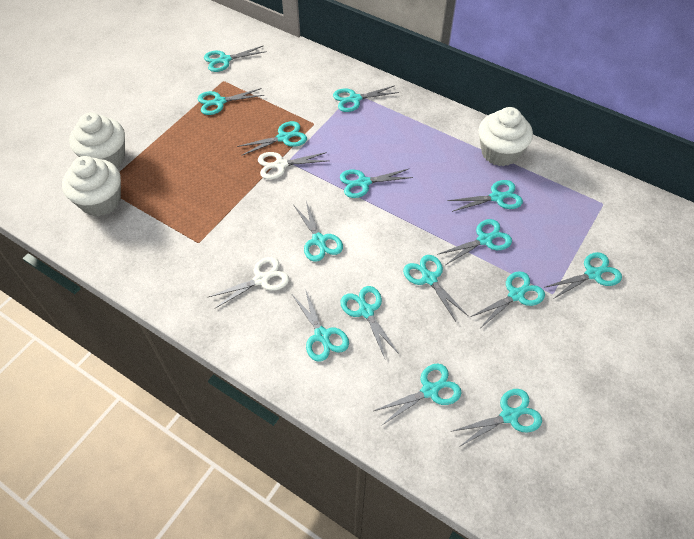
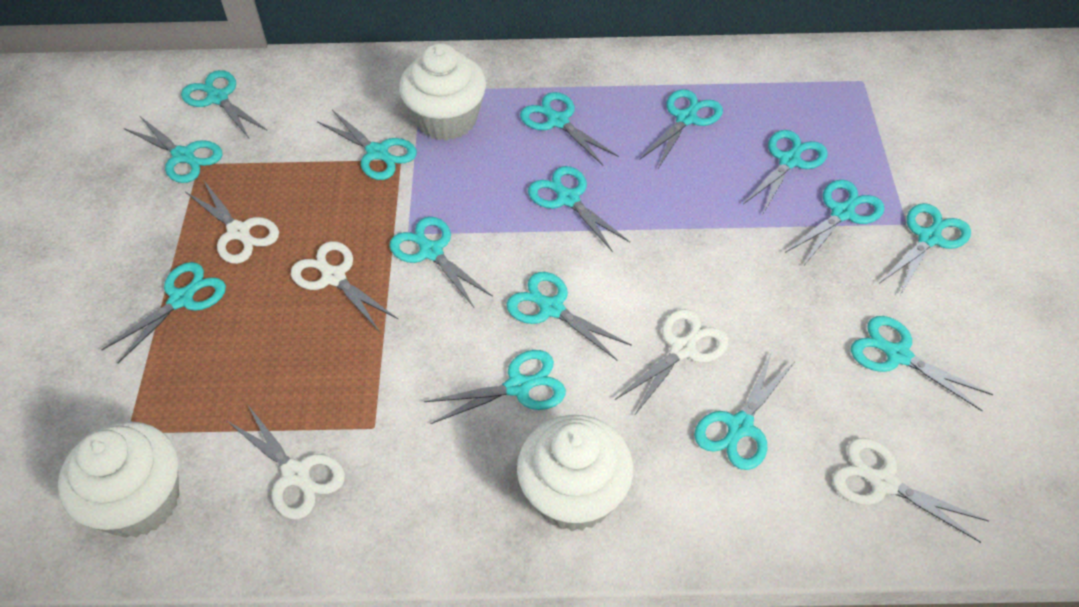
white scissors: [209,257,289,309] [258,152,329,179] = 2 -> [185,181,279,264] [227,405,345,519] [291,241,398,331] [615,309,729,415] [832,438,989,543] = 5

